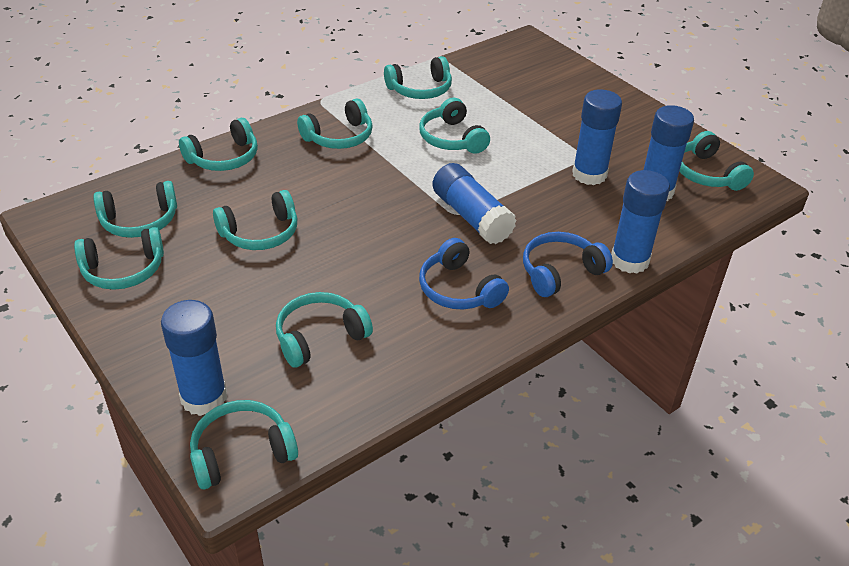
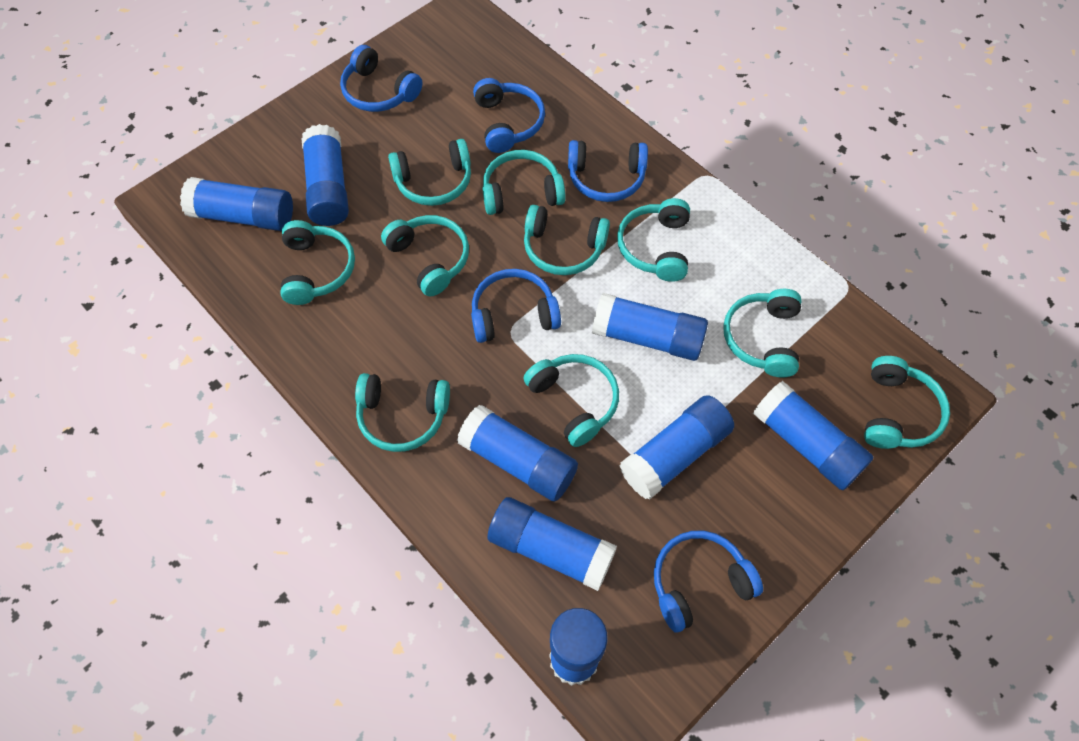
blue glue stick: [161,300,227,416] [432,163,517,244] [572,89,622,185] [611,170,670,273] [644,105,694,201] = 5 -> [180,177,293,231] [301,124,349,226] [457,405,578,502] [487,497,617,591] [550,608,608,686] [592,293,708,361] [619,395,734,500] [753,381,874,490] = 8
blue headphones: [419,238,509,310] [523,232,613,297] = 2 -> [340,45,422,112] [471,269,561,343] [473,78,545,153] [568,140,648,202] [654,531,763,633] = 5

